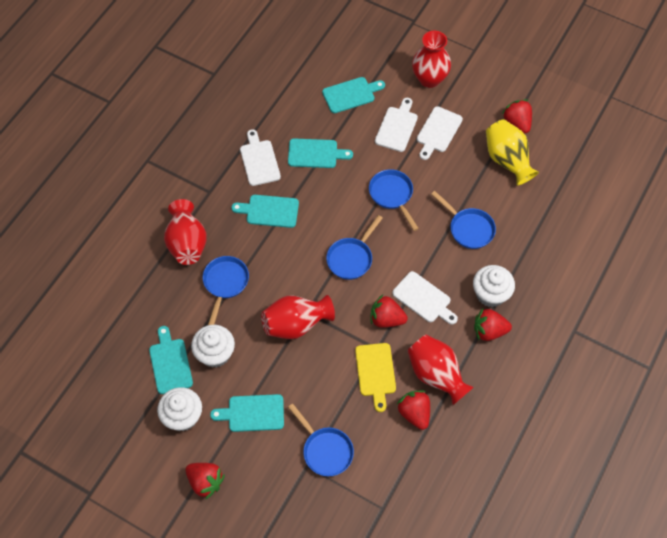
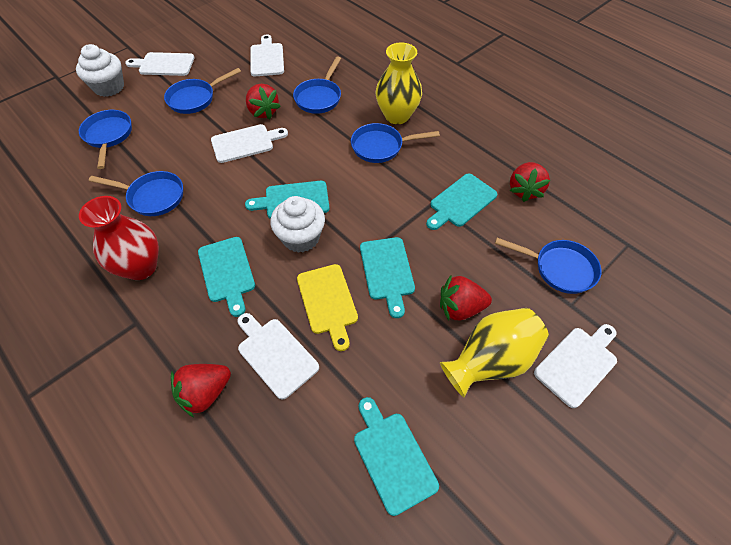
blue pan: [203,256,249,325] [288,404,354,476] [326,215,383,280] [369,169,419,231] [431,191,496,249] = 5 -> [79,110,132,169] [89,171,183,216] [164,68,241,114] [293,56,341,114] [351,123,440,163] [495,238,601,294] = 6
red strawberry: [186,463,225,499] [371,295,408,328] [396,390,430,430] [474,309,512,341] [502,99,532,133] = 5 -> [171,364,231,417] [246,84,281,119] [440,276,492,320] [510,162,550,202] = 4
red vase: [164,199,207,265] [261,295,335,339] [407,334,474,405] [412,31,451,88] = 4 -> [79,196,159,280] = 1
white cupcake: [157,387,202,431] [191,325,235,368] [473,265,515,307] = 3 -> [76,44,124,97] [270,196,325,253] = 2
white cutting board: [240,129,281,186] [375,98,418,152] [392,271,458,325] [417,106,463,160] = 4 -> [125,52,195,76] [211,124,288,163] [238,313,319,399] [250,34,284,76] [534,324,617,408] = 5
yellow vase: [486,119,539,186] = 1 -> [376,42,422,124] [440,308,549,398] = 2

